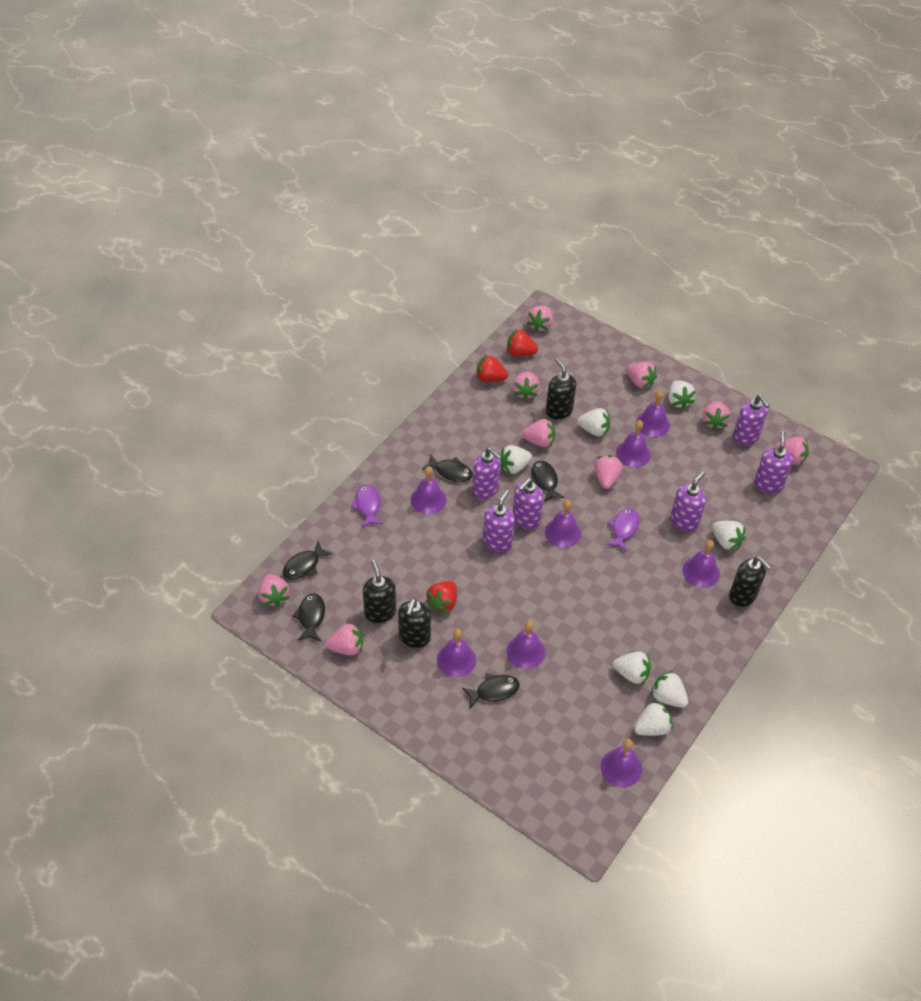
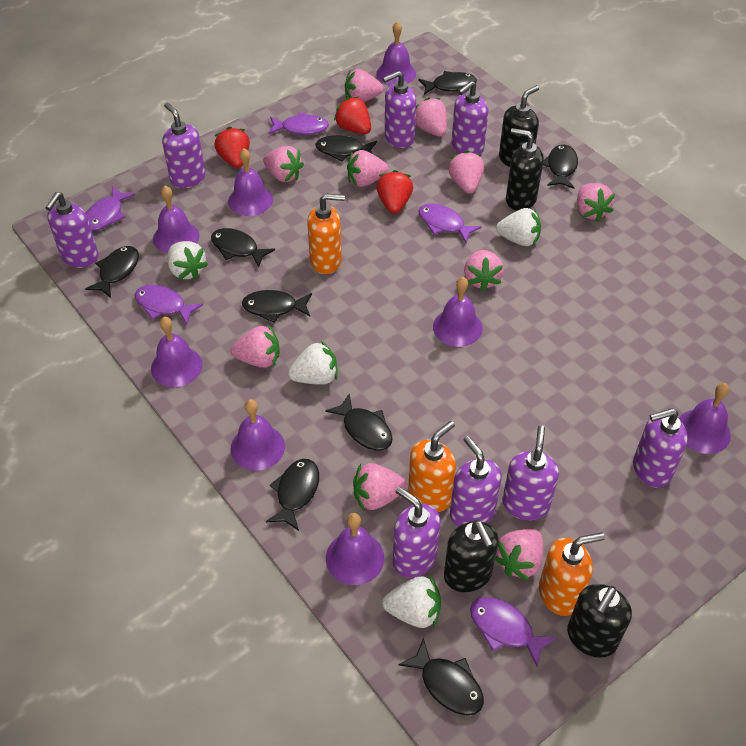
black fish: [283,541,333,579] [292,593,325,641] [422,455,473,482] [462,673,520,708] [531,461,565,502] = 5 -> [85,246,139,298] [211,228,275,267] [242,290,312,323] [266,459,319,531] [315,135,377,162] [325,394,392,451] [398,638,484,716] [418,71,477,95] [543,145,578,189] = 9
orange soap dispenser: none = 0 -> [307,193,345,274] [408,421,456,512] [539,532,605,616] = 3
pink strawberry: [258,574,290,607] [326,622,363,655] [512,372,540,401] [522,419,555,447] [526,305,553,332] [594,455,623,489] [626,361,657,389] [702,401,731,430] [774,437,809,465] = 9 -> [231,325,280,368] [263,146,304,182] [345,69,383,102] [347,150,389,187] [353,463,407,510] [415,97,447,137] [448,151,484,194] [464,250,504,291] [495,529,544,581] [577,183,615,222] = 10
purple fish: [351,485,383,527] [606,508,639,552] = 2 -> [86,186,135,231] [135,284,203,325] [268,112,329,135] [418,203,482,243] [470,597,557,668] = 5
purple soap dispenser: [472,447,502,499] [483,490,515,552] [513,478,544,529] [670,471,706,532] [733,395,770,446] [754,431,793,493] = 6 -> [45,192,99,268] [162,103,206,188] [383,71,416,148] [393,487,441,578] [450,436,502,527] [452,81,489,154] [502,425,559,520] [633,408,688,488] = 8
white strawberry: [500,445,532,474] [577,408,610,436] [613,651,651,685] [634,701,673,736] [651,671,688,708] [668,380,696,410] [712,521,746,551] = 7 -> [167,241,208,280] [288,341,337,385] [382,576,441,628] [496,208,541,246] = 4

